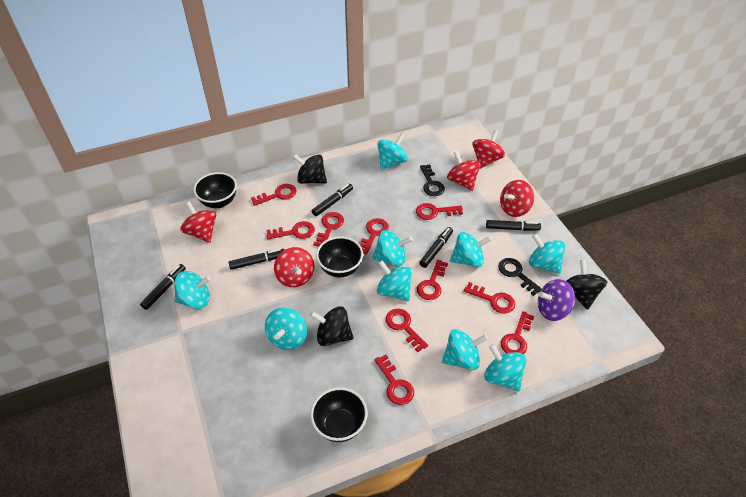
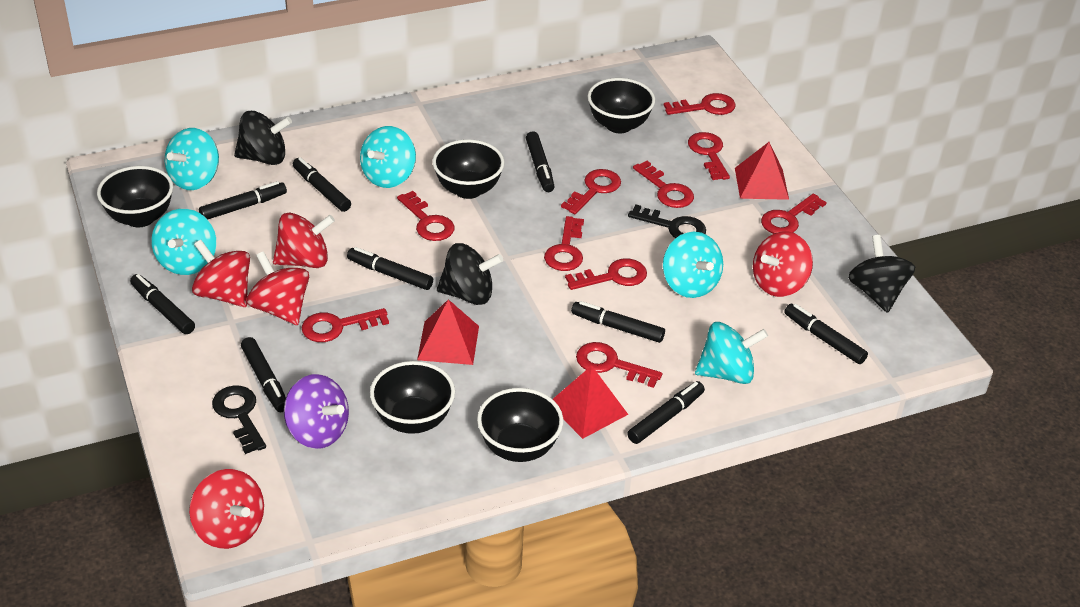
black bowl: [193,172,237,208] [310,387,368,442] [316,236,363,278] = 3 -> [97,166,173,227] [370,361,455,434] [432,139,504,199] [477,388,563,462] [588,78,655,133] = 5
black marker: [140,264,186,310] [229,249,284,270] [312,184,353,216] [419,227,453,268] [486,220,541,231] = 5 -> [130,274,195,334] [199,181,287,220] [241,337,286,412] [293,157,351,212] [347,247,433,290] [526,131,555,192] [571,301,665,343] [627,381,705,444] [784,304,868,364] = 9
red pyramid: none = 0 -> [417,299,479,365] [553,365,628,439] [735,142,789,200] = 3
turquoise spinning top: [174,271,211,309] [265,307,307,350] [372,230,412,267] [377,260,412,301] [378,133,408,169] [442,329,488,370] [450,232,492,267] [484,344,526,392] [529,234,565,274] = 9 -> [151,209,216,275] [165,128,219,190] [360,126,416,188] [663,232,723,298] [695,322,768,384] = 5

